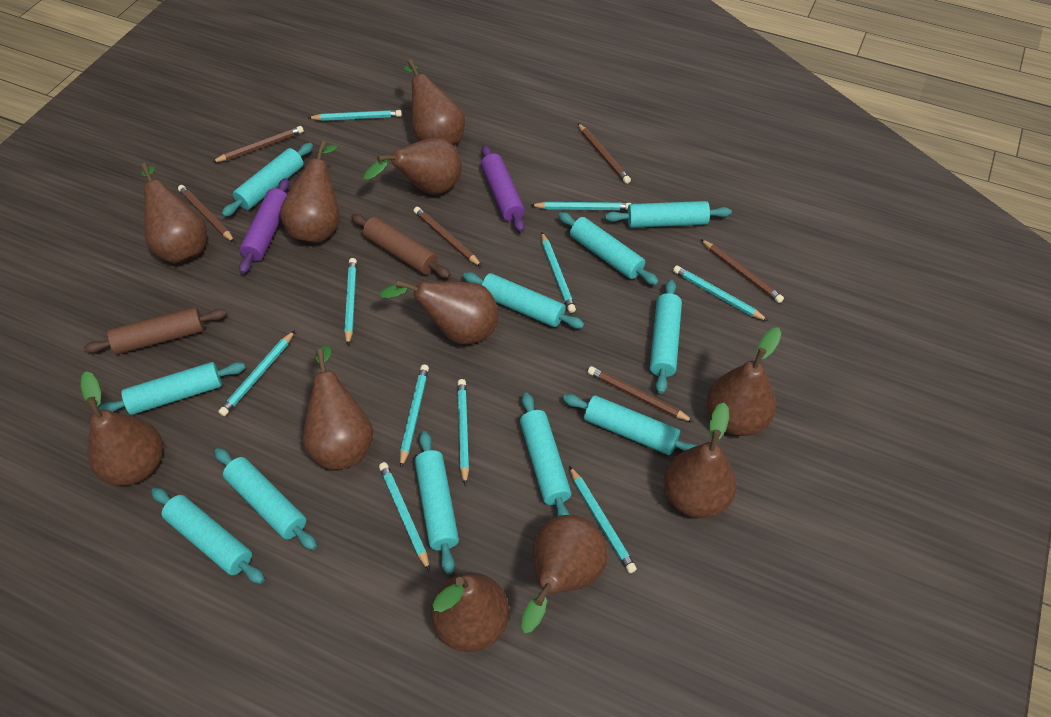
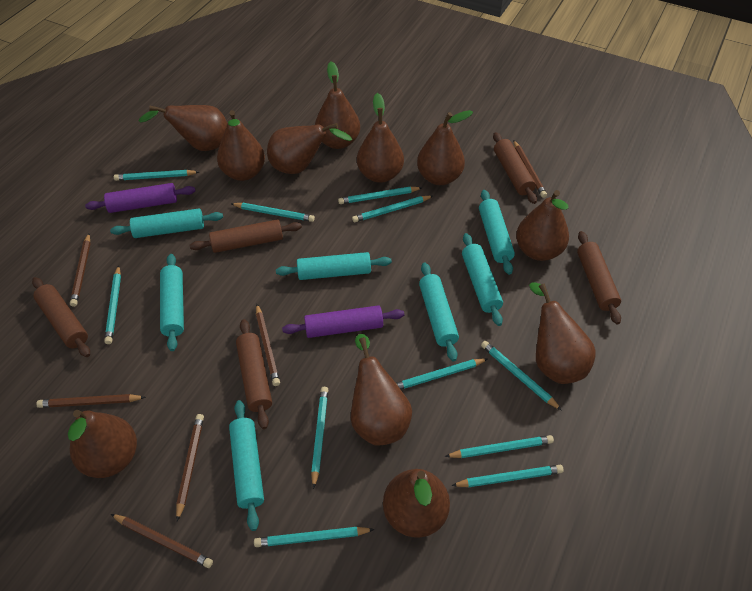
brown rolling pin: [83,307,227,354] [351,214,451,278] = 2 -> [32,277,90,357] [190,219,302,253] [236,319,272,429] [493,132,537,204] [577,231,621,324] = 5
turquoise pencil: [218,330,295,416] [308,110,402,121] [345,258,357,346] [379,462,430,571] [400,365,429,468] [457,379,469,485] [530,202,631,210] [541,232,576,313] [569,466,637,573] [673,265,768,321] = 10 -> [104,265,121,344] [114,170,199,181] [230,203,315,222] [254,527,375,547] [311,387,328,489] [338,187,422,204] [352,196,433,222] [396,358,487,390] [445,435,554,458] [451,465,563,487] [481,341,562,411] = 11
turquoise rolling pin: [98,362,245,415] [151,488,265,584] [214,448,317,550] [222,143,313,217] [415,431,459,574] [463,272,584,329] [520,393,571,517] [558,212,659,285] [563,394,697,455] [605,201,732,228] [650,280,682,394] = 11 -> [110,209,223,238] [160,254,184,351] [229,400,264,531] [276,252,392,280] [419,262,459,361] [462,233,503,326] [479,190,515,275] = 7

